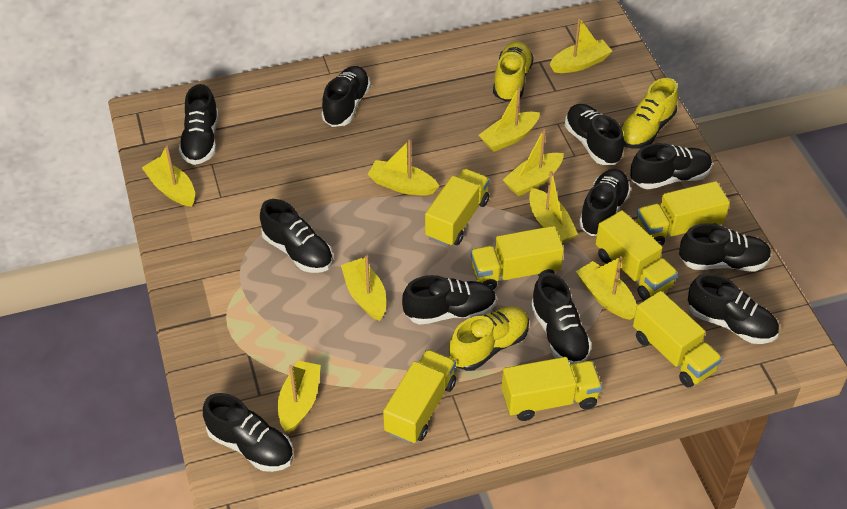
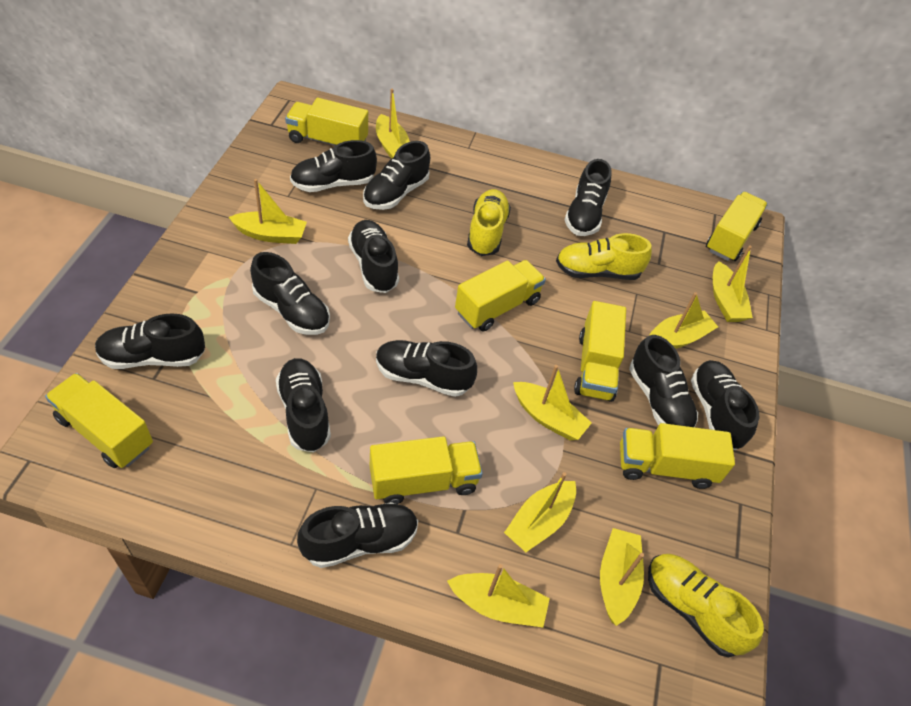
yellow boat: [142,146,195,207] [278,361,321,433] [341,255,386,321] [368,140,439,195] [479,86,540,152] [503,129,563,196] [529,171,578,243] [550,17,612,73] [576,256,637,320] = 9 -> [229,179,307,244] [376,89,410,159] [447,564,550,627] [504,472,576,552] [513,365,592,440] [600,528,644,626] [649,292,718,349] [713,246,753,322] = 8

